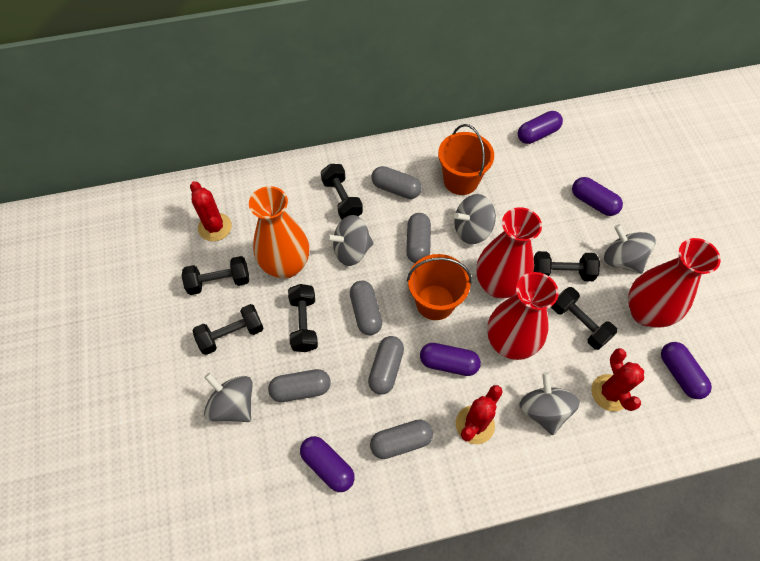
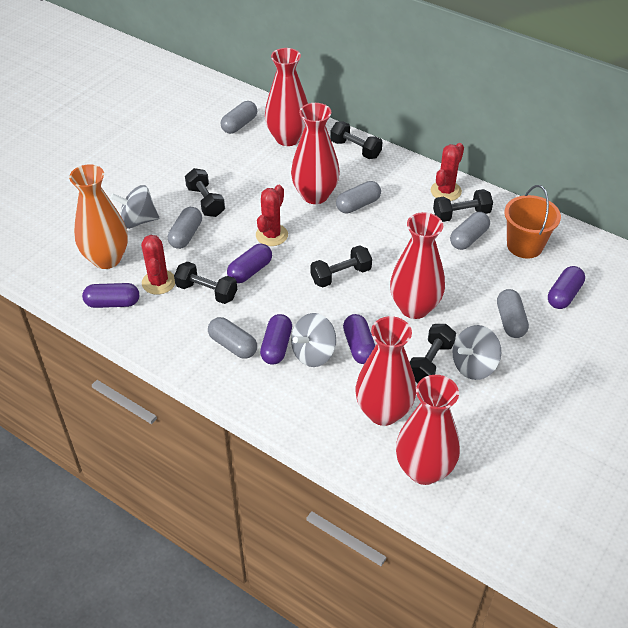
grey spinning top: [204,373,252,422] [326,215,374,266] [454,194,496,244] [520,372,580,435] [604,224,656,274] = 5 -> [110,185,159,229] [291,313,336,367] [453,325,501,380] = 3
orange bucket: [407,254,472,320] [438,124,494,195] = 2 -> [504,185,561,258] = 1
red vase: [476,207,542,298] [487,272,558,360] [628,238,721,328] = 3 -> [265,48,308,146] [291,103,340,204] [356,316,416,426] [390,212,445,319] [396,375,460,485] = 5

